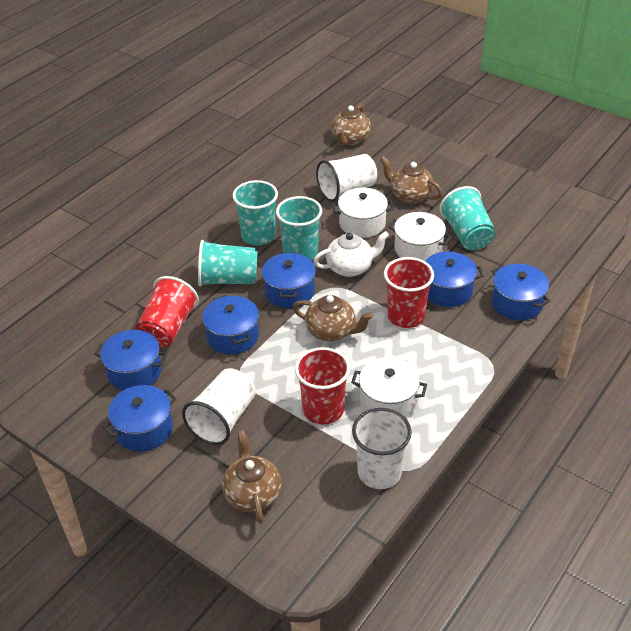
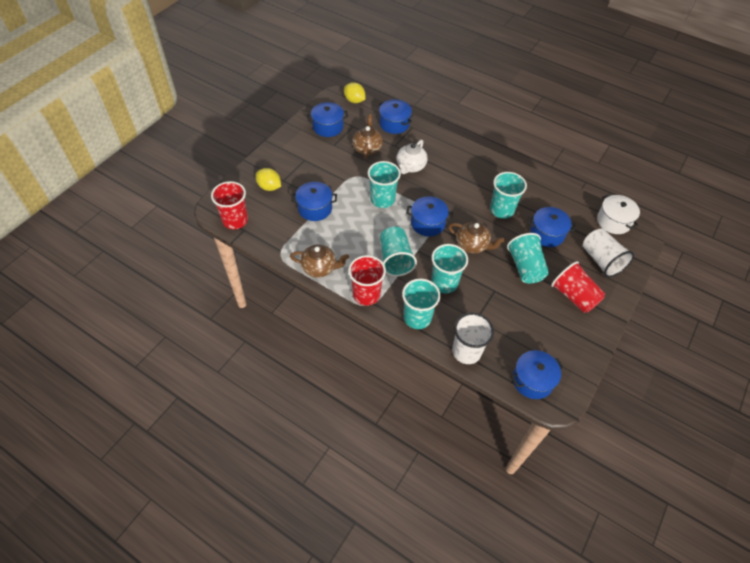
brown teapot: [222,430,282,524] [293,295,373,341] [331,105,371,145] [380,157,443,204] = 4 -> [290,244,349,278] [352,114,383,159] [448,222,505,253] = 3
turquoise cup: [198,240,258,287] [232,180,278,245] [276,196,322,260] [439,186,496,250] = 4 -> [368,161,401,208] [380,227,417,276] [402,279,441,329] [431,244,468,293] [490,172,527,219] [507,233,549,284] = 6
white cup: [182,368,256,445] [316,154,377,202] [352,408,412,489] = 3 -> [452,313,494,364] [583,229,634,277] = 2
white pot: [332,188,394,238] [351,357,427,418] [388,212,452,261] = 3 -> [597,194,640,234] = 1
yellow lemon: none = 0 -> [256,168,281,191] [344,82,365,103] = 2

